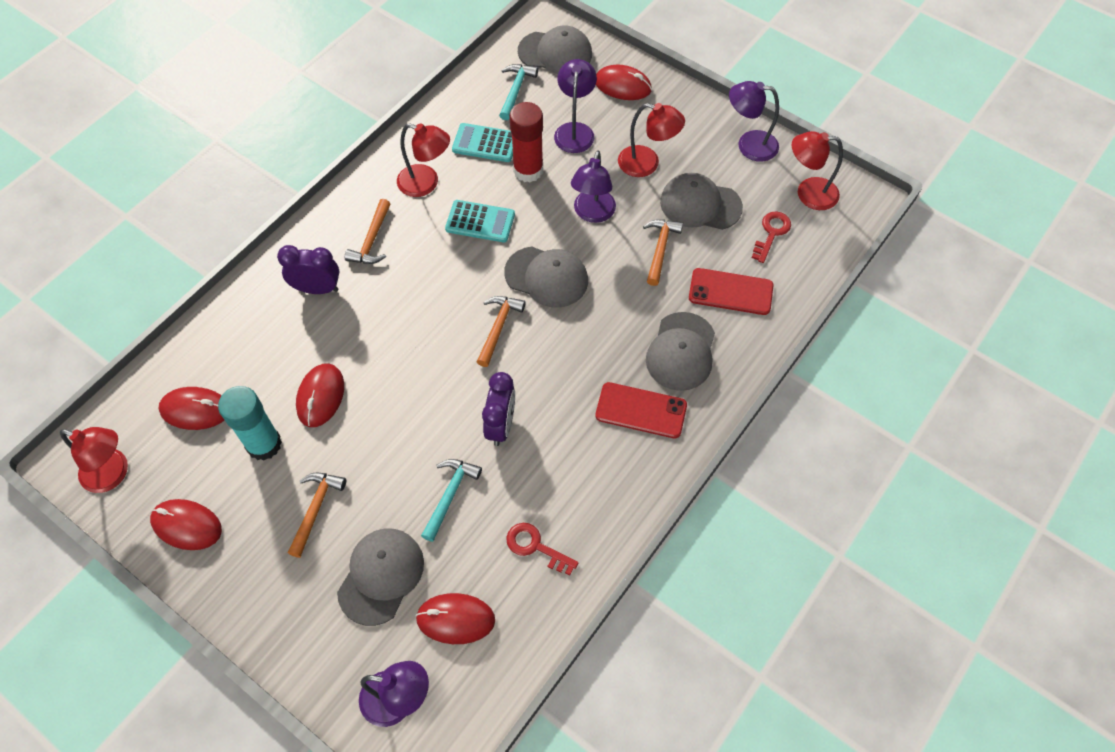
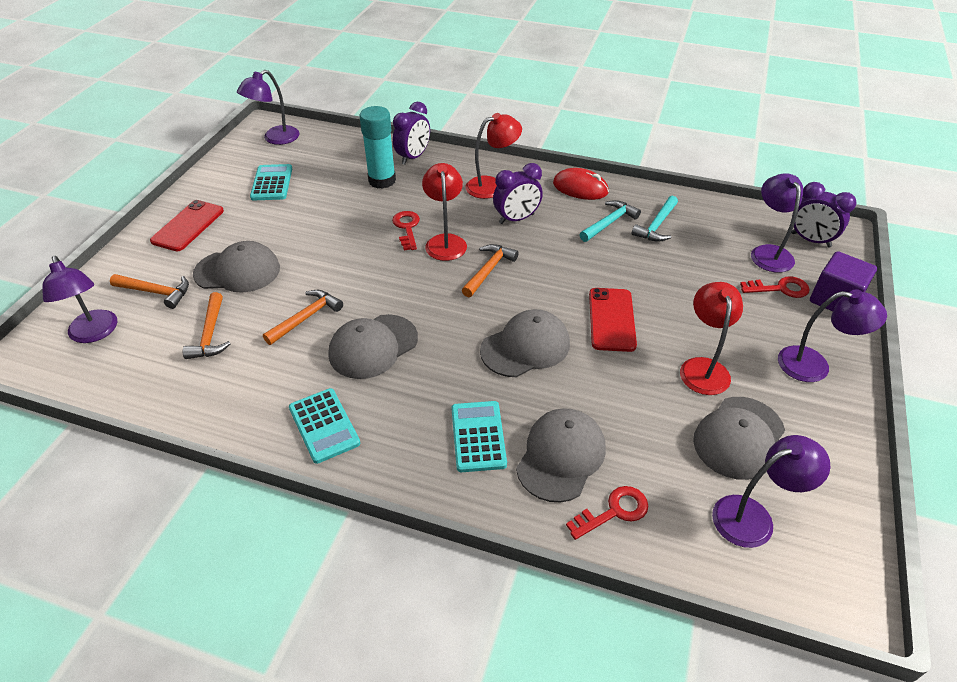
purple clock: [277,245,339,294] [482,372,515,446] = 2 -> [393,102,430,165] [493,163,543,224] [791,182,856,248] = 3
purple cube: none = 0 -> [810,251,877,311] = 1
purple lamp: [359,661,429,727] [554,59,597,153] [571,151,616,223] [729,81,779,162] = 4 -> [42,256,117,343] [237,70,299,145] [712,435,831,548] [751,173,804,273] [778,289,887,382] = 5
red glue stick: [509,102,543,182] = 1 -> none = 0
red key: [507,523,579,576] [752,212,791,263] = 2 -> [392,211,420,250] [566,486,648,540] [740,276,810,298] = 3
red lamp: [60,427,128,493] [397,123,450,197] [618,103,685,177] [792,131,843,210] = 4 -> [422,163,467,261] [465,113,522,199] [680,282,743,395] = 3
red mouse: [150,499,222,550] [159,387,224,430] [296,363,344,427] [415,593,495,644] [596,65,652,100] = 5 -> [553,168,609,200] = 1
turquoise calculator: [445,200,515,242] [452,123,513,162] = 2 -> [250,164,292,200] [289,388,360,464] [451,401,507,472] = 3

